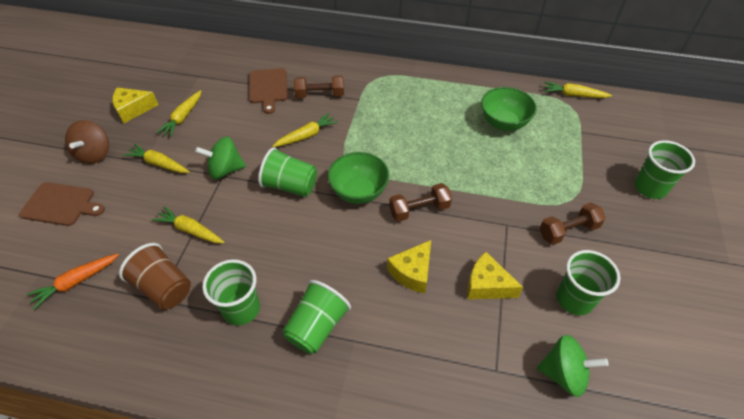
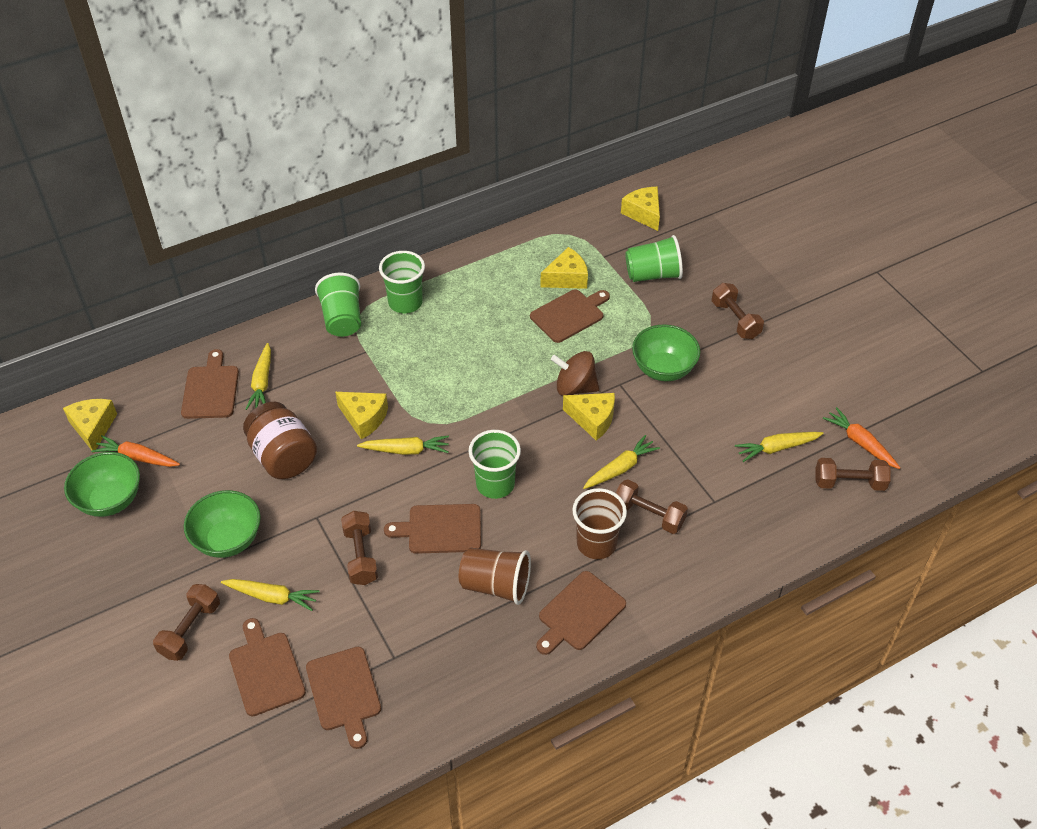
brown cup: [119,243,191,310] = 1 -> [459,548,531,605] [572,488,627,559] = 2
brown cutting board: [19,182,105,226] [249,68,288,114] = 2 -> [181,349,239,419] [229,618,306,716] [306,647,381,749] [384,504,481,554] [530,290,610,343] [536,571,626,655] = 6
brown dumbbell: [294,76,344,98] [389,183,452,222] [540,203,606,245] = 3 -> [153,584,220,661] [341,511,378,585] [616,479,688,534] [712,283,764,339] [816,458,891,491] = 5
brown jar: none = 0 -> [243,402,317,479] = 1
green bowl: [328,152,389,204] [481,87,537,131] = 2 -> [64,452,140,517] [184,490,261,558] [632,325,700,381] = 3
green cup: [202,259,260,325] [258,147,317,197] [282,280,351,354] [557,250,621,315] [635,140,695,199] = 5 -> [315,273,361,337] [379,251,425,313] [468,430,521,499] [625,235,683,282] = 4
green spinning top: [195,137,246,179] [537,335,609,397] = 2 -> none = 0
orange carrot: [27,254,119,310] = 1 -> [91,435,180,467] [823,407,900,469] = 2
yellow cheese: [112,87,158,123] [387,240,431,293] [467,252,523,299] = 3 -> [63,399,117,453] [335,392,388,439] [540,247,588,289] [563,393,615,441] [621,187,660,231] = 5

